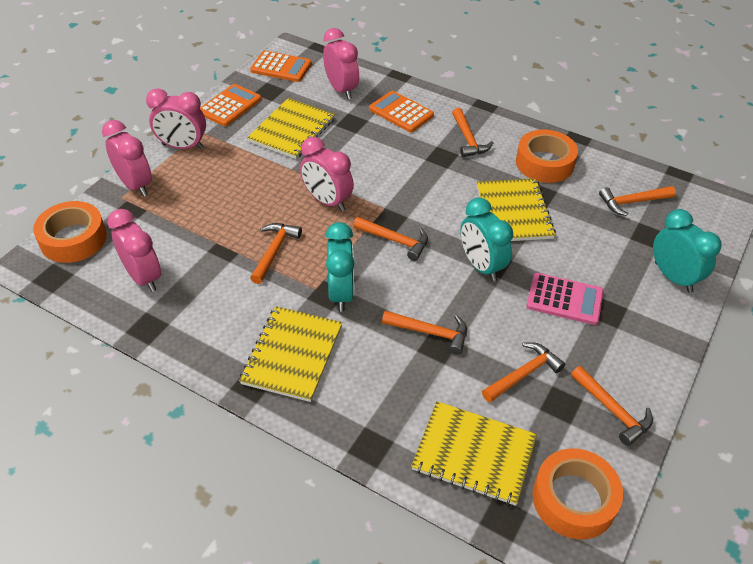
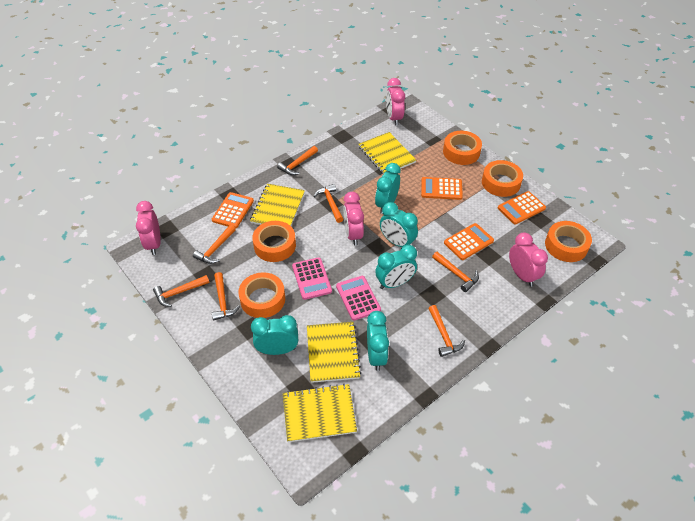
orange calculator: [200,84,261,126] [250,51,312,82] [369,91,434,132] = 3 -> [212,192,254,228] [421,177,463,200] [444,223,494,260] [498,191,546,224] = 4
orange tape: [33,201,107,263] [516,129,578,183] [532,448,623,539] = 3 -> [239,272,285,318] [252,221,296,262] [443,131,482,165] [482,160,523,197] [545,221,592,262] = 5
pink calculator: [526,273,604,325] = 1 -> [292,257,332,300] [336,276,381,321] = 2
pink clock: [102,120,152,196] [108,209,161,292] [146,89,206,150] [300,137,354,211] [323,28,359,99] = 5 -> [136,201,161,255] [343,192,364,245] [386,78,405,125] [509,232,548,287] = 4
turquoise clock: [326,222,354,312] [460,197,513,282] [653,209,722,293] = 3 -> [251,315,298,355] [367,311,389,371] [375,163,401,214] [375,245,417,289] [380,202,418,247] = 5

